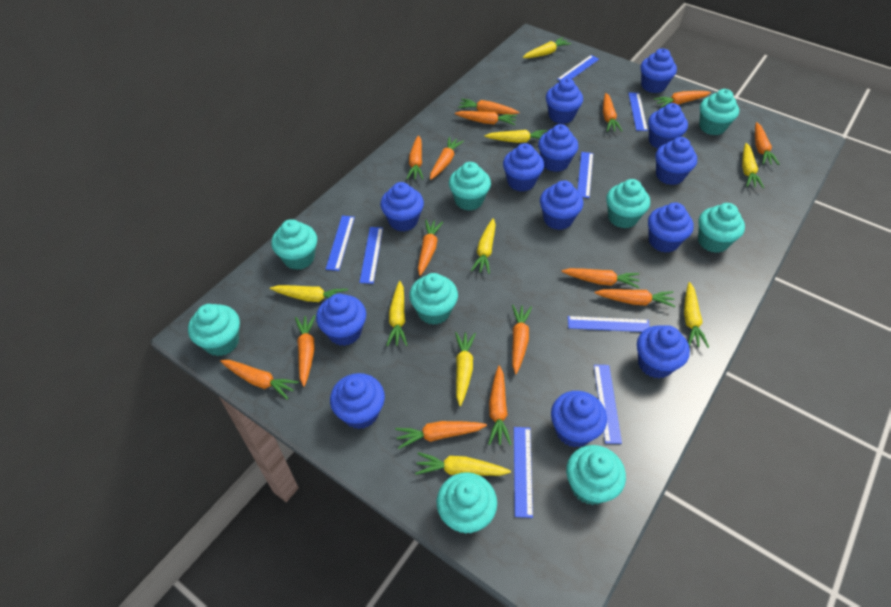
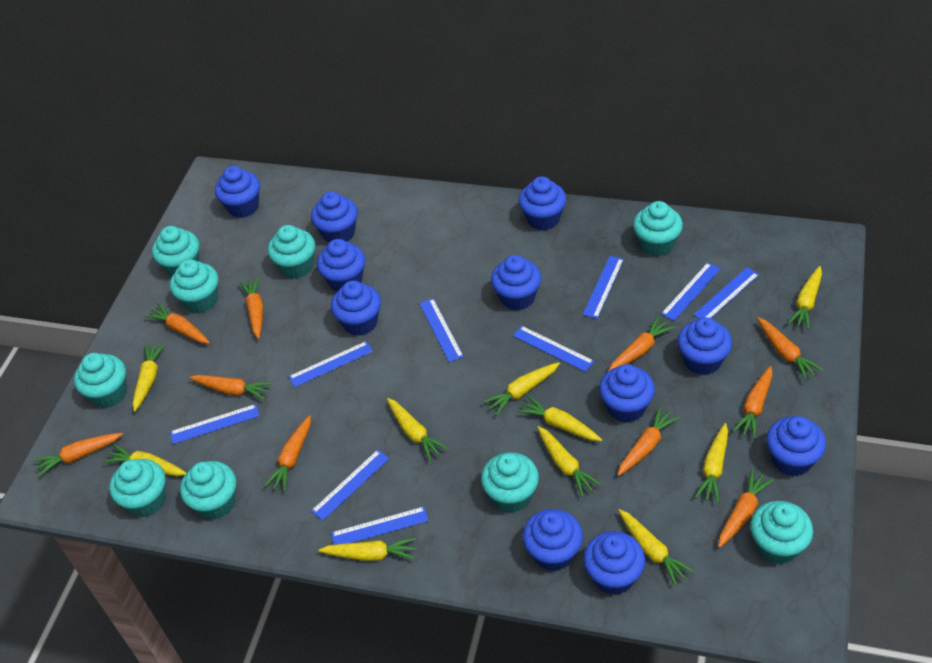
blue cupcake: [316,294,366,346] [330,373,385,429] [380,182,424,232] [503,143,544,192] [538,124,578,172] [540,180,583,230] [546,78,583,124] [551,391,607,448] [637,325,690,378] [641,48,677,93] [648,103,688,149] [648,203,694,253] [656,137,697,185] = 13 -> [215,166,260,218] [311,192,358,242] [317,239,365,292] [331,280,381,336] [491,255,541,311] [519,176,566,231] [523,509,583,571] [583,531,645,595] [599,364,655,423] [677,317,732,375] [766,416,826,476] = 11
blue ruler: [326,216,355,271] [359,227,383,284] [514,427,533,518] [557,55,599,81] [568,316,650,332] [577,152,593,198] [594,365,622,444] [628,93,648,131] = 8 -> [170,404,260,444] [288,341,373,387] [311,450,389,521] [331,506,429,545] [419,298,464,362] [513,326,594,372] [583,256,624,319] [661,262,720,321] [694,267,759,319] = 9
orange carrot: [220,360,299,400] [295,315,315,387] [395,421,487,449] [407,135,423,180] [418,220,443,276] [430,137,464,180] [455,111,517,125] [458,98,520,115] [488,365,512,445] [512,305,532,374] [562,268,640,288] [595,289,676,307] [603,93,622,132] [653,91,711,108] [755,122,779,165] = 15 -> [33,433,123,477] [144,303,210,344] [189,375,272,400] [239,277,263,339] [264,415,311,492] [608,316,675,371] [617,407,680,476] [718,469,774,548] [732,366,773,439] [757,317,824,381] = 10
yellow carrot: [270,285,348,302] [386,281,407,346] [415,452,511,476] [455,332,476,406] [471,218,496,274] [485,130,547,143] [523,37,571,58] [684,282,709,348] [742,143,764,188] = 9 -> [103,444,186,476] [133,343,166,412] [318,538,416,561] [387,398,449,461] [483,362,560,416] [517,396,602,441] [537,426,602,497] [618,509,695,586] [694,423,728,503] [787,266,822,330] = 10

